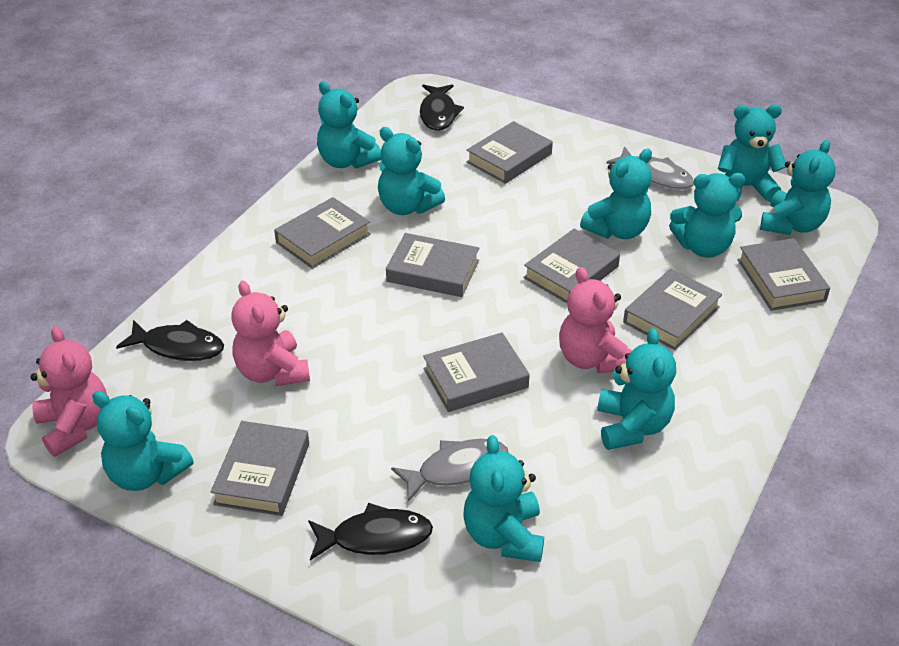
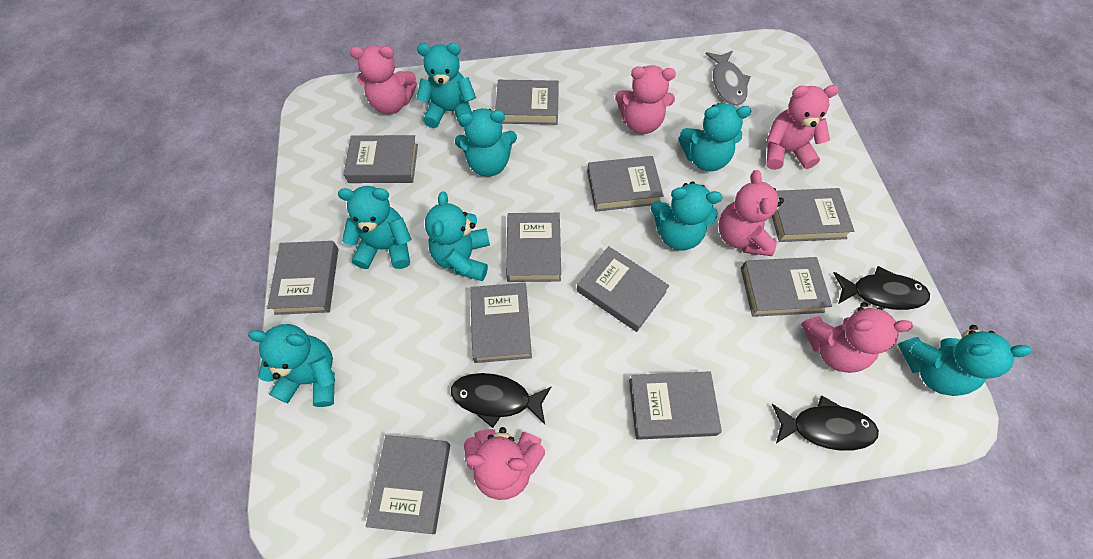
grey book: [210,421,309,516] [274,197,371,269] [386,233,479,297] [423,333,530,412] [466,121,553,184] [523,229,620,303] [623,269,722,350] [738,238,830,311] = 8 -> [267,241,338,315] [343,135,418,183] [366,435,450,534] [470,283,532,363] [495,80,559,125] [506,213,561,282] [577,246,669,332] [587,156,664,211] [629,371,722,440] [741,257,832,317] [772,188,854,242] = 11
grey fish: [391,439,509,502] [606,147,694,190] = 2 -> [706,50,751,106] = 1
pink teddy bear: [31,326,107,457] [231,280,310,386] [559,267,632,373] = 3 -> [350,45,417,114] [464,427,545,500] [615,65,676,134] [718,170,784,256] [766,85,839,170] [801,302,913,373] = 6
turquoise teddy bear: [92,391,194,491] [317,81,382,169] [378,127,445,215] [463,435,544,562] [580,149,652,239] [597,328,676,450] [669,173,745,258] [718,104,786,202] [760,140,836,235] = 9 -> [248,324,335,407] [338,186,412,269] [416,43,476,128] [425,192,490,281] [455,108,517,177] [651,181,722,251] [678,103,752,171] [898,325,1032,396] = 8

